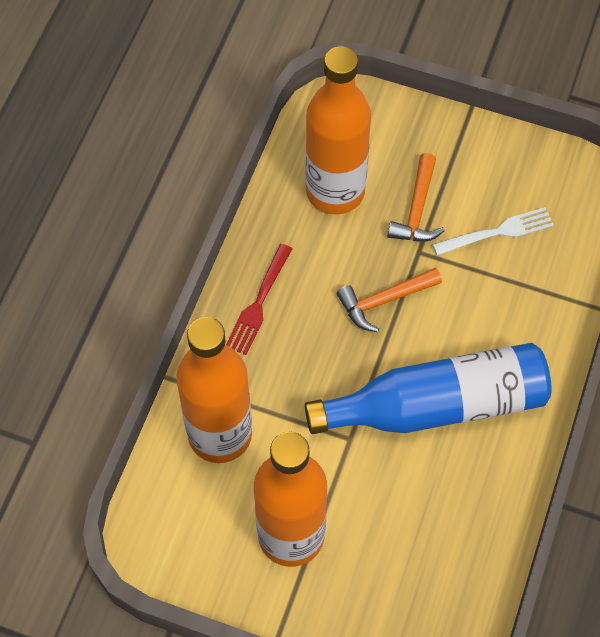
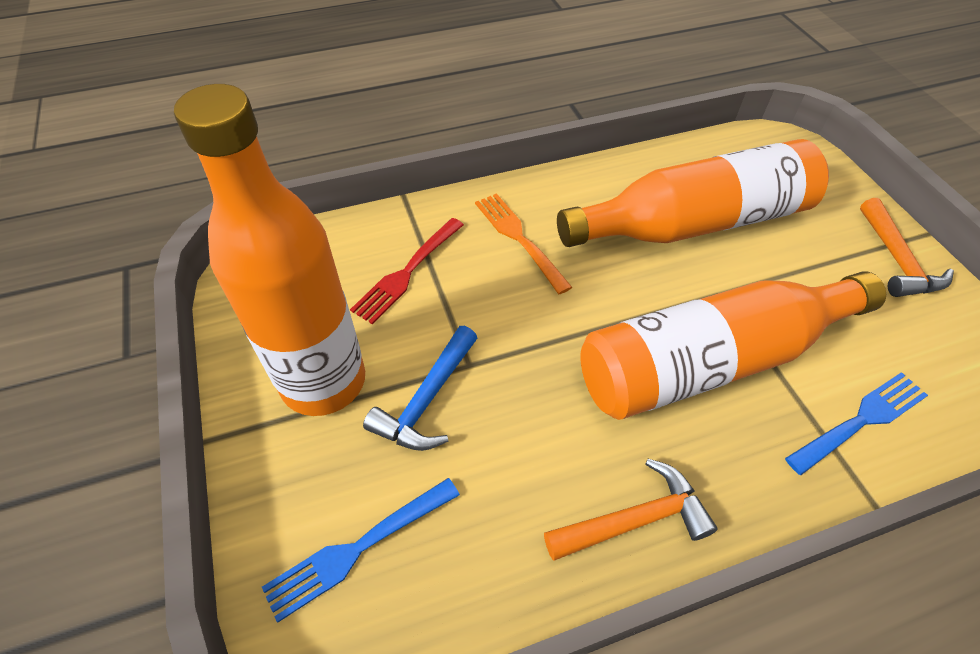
blue bottle: [305,343,552,434] = 1 -> none = 0
blue fork: none = 0 -> [262,478,460,623] [785,372,928,475] = 2
blue hammer: none = 0 -> [363,326,477,451] = 1
orange fork: none = 0 -> [475,193,572,294] = 1
white fork: [432,207,554,256] = 1 -> none = 0

